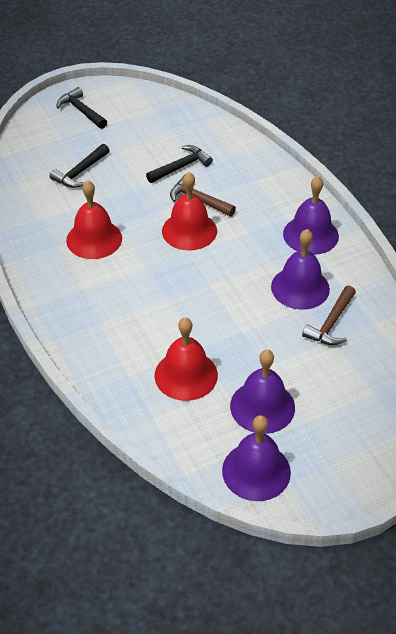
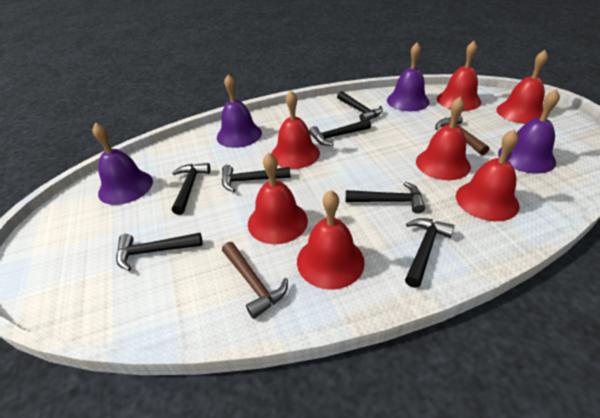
black hammer: [50,144,110,188] [57,87,107,129] [146,145,213,183] = 3 -> [116,233,202,271] [172,163,211,215] [222,165,291,192] [309,119,371,146] [337,91,383,121] [346,182,425,214] [405,218,455,288] = 7
red bell: [66,180,122,259] [155,317,218,401] [162,172,217,250] = 3 -> [248,153,308,244] [271,90,320,169] [297,190,365,289] [416,97,471,180] [437,41,481,111] [456,129,520,221] [497,50,548,124] = 7

